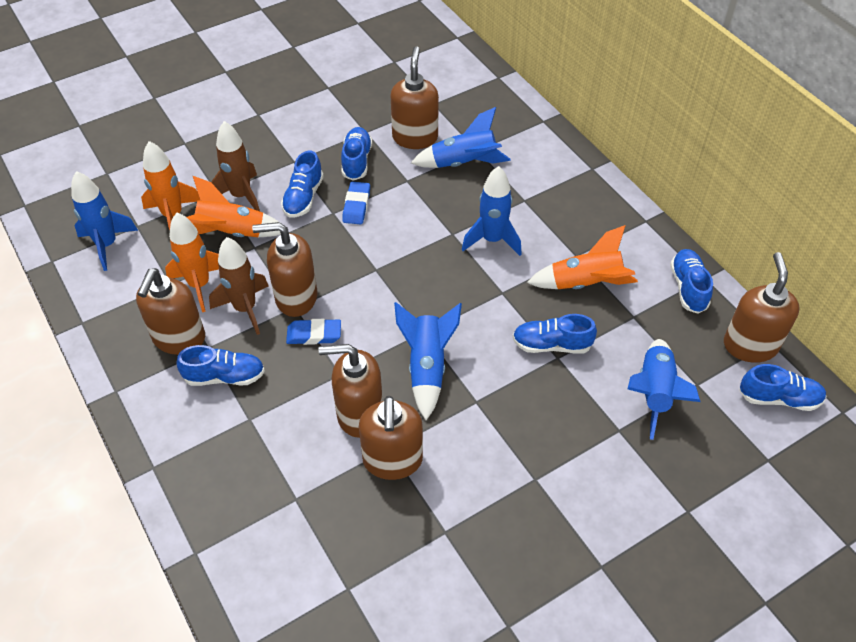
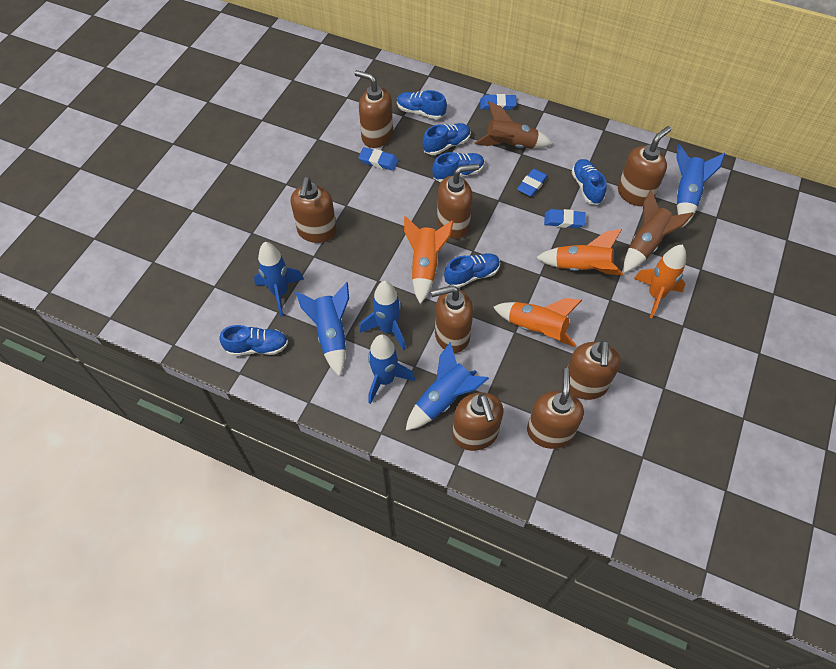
blue eraser: [286,319,341,345] [342,182,370,224] = 2 -> [358,147,399,171] [480,94,517,110] [517,169,548,197] [544,209,586,228] = 4
blue rocket: [71,171,138,271] [394,302,462,420] [411,107,511,168] [462,166,522,256] [628,339,700,440] = 5 -> [254,242,304,317] [296,282,349,377] [360,281,406,351] [368,335,415,404] [406,342,489,430] [676,144,725,227] = 6
brown soap dispenser: [136,268,205,355] [252,222,317,317] [318,344,383,438] [359,396,423,480] [391,46,439,149] [724,252,799,363] = 6 -> [291,177,337,243] [355,70,393,148] [431,285,473,353] [437,164,479,239] [452,392,504,451] [527,368,584,449] [567,340,621,400] [618,126,671,206] = 8

